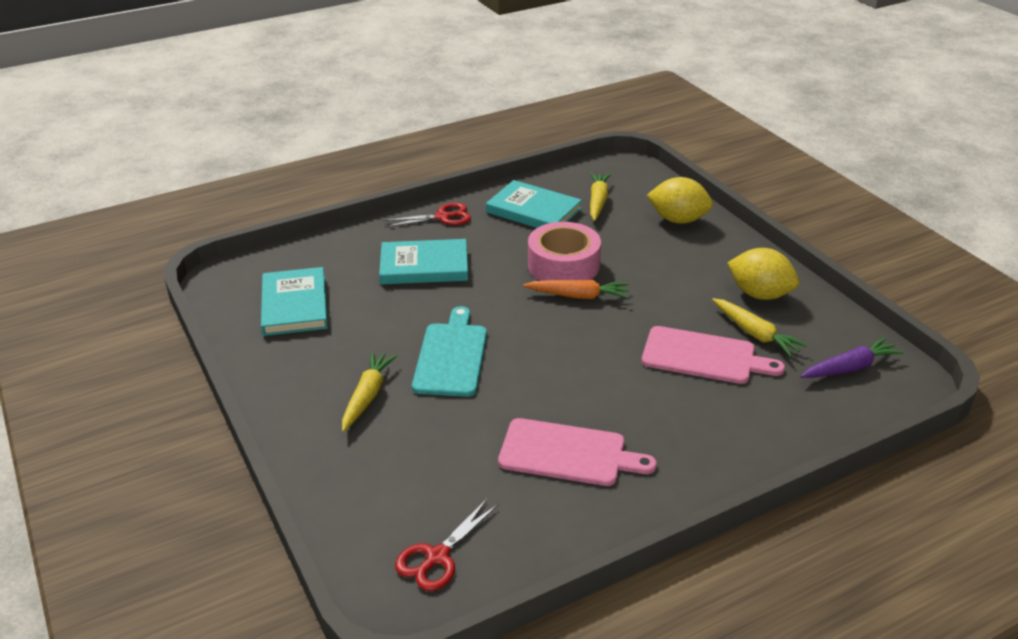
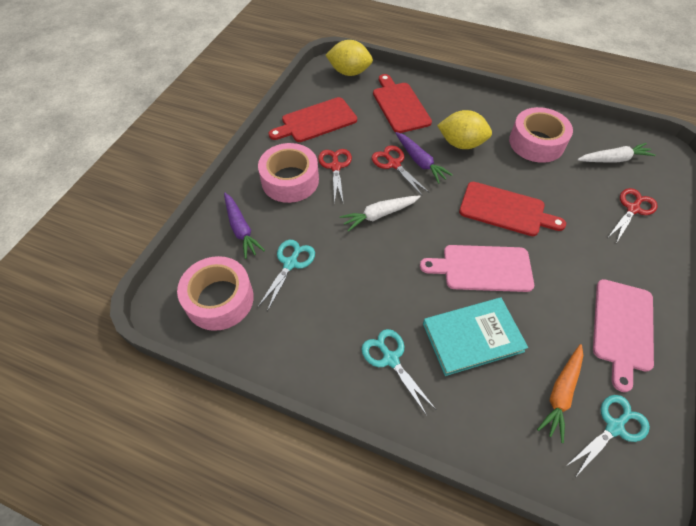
pink tape: [528,222,601,281] = 1 -> [177,256,254,331] [258,143,319,203] [509,107,573,163] = 3
purple carrot: [800,337,904,378] = 1 -> [224,193,265,259] [396,132,453,184] = 2
red cutting board: none = 0 -> [268,97,357,142] [373,74,432,133] [459,182,566,236] = 3
red scissors: [383,202,471,227] [395,499,499,591] = 2 -> [318,149,352,204] [372,145,429,196] [609,188,658,243] = 3
turquoise book: [261,267,328,336] [379,239,468,284] [486,180,582,228] = 3 -> [423,297,528,376] = 1
turquoise cutting board: [412,306,487,397] = 1 -> none = 0
turquoise scissors: none = 0 -> [258,240,315,311] [362,329,435,416] [566,395,650,476] = 3
white carrot: none = 0 -> [340,195,421,232] [577,143,656,163] = 2
yellow carrot: [342,351,397,432] [590,172,611,221] [712,298,807,357] = 3 -> none = 0

